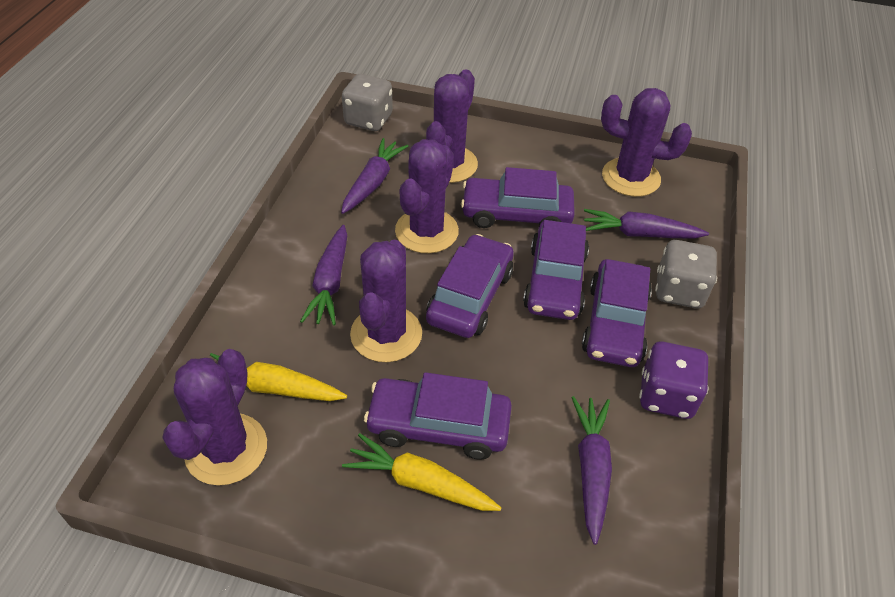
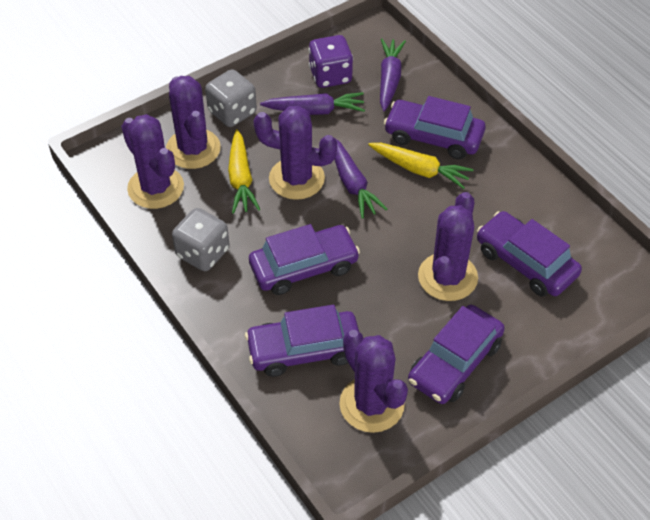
purple carrot: [300,225,347,326] [341,138,408,214] [571,396,612,545] [584,209,709,239] = 4 -> [260,92,365,115] [334,139,388,219] [380,38,406,111] = 3

